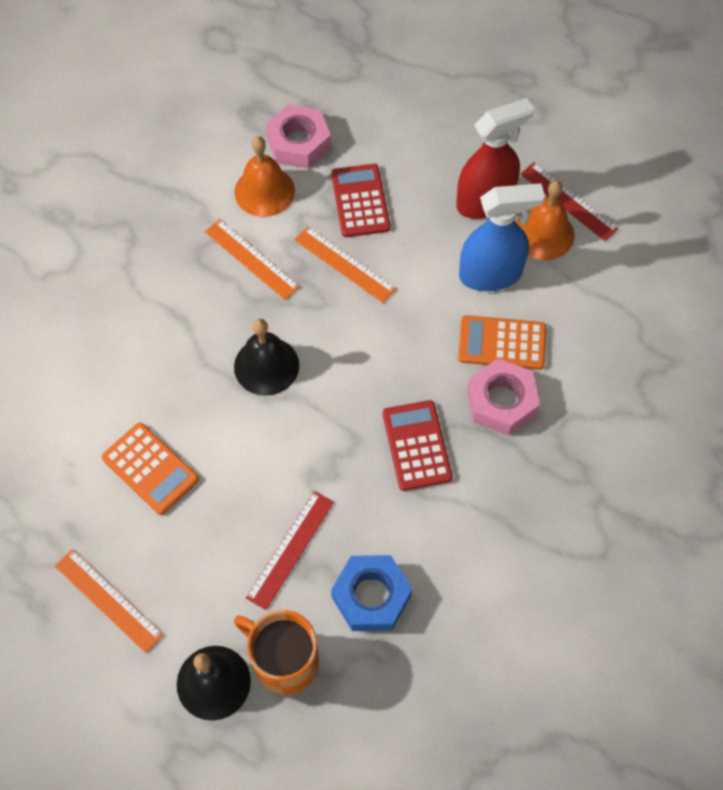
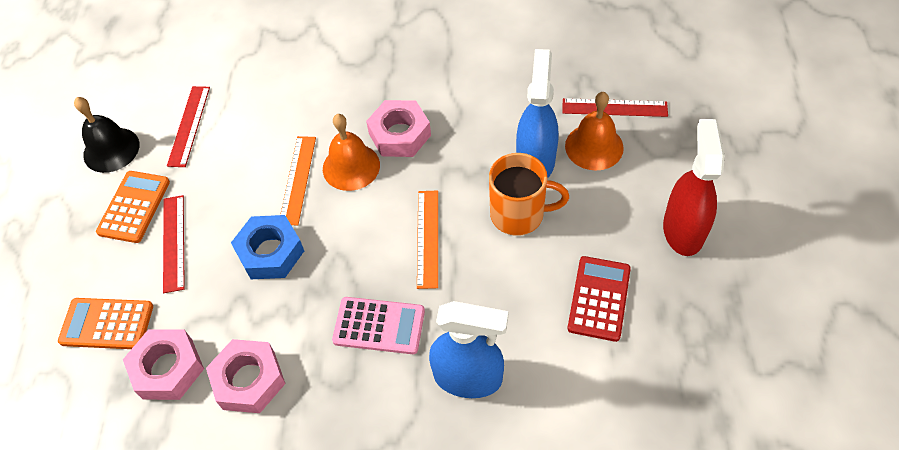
black bell: [177,646,251,721] [234,319,299,396] = 2 -> [74,97,139,173] = 1
blue spray bottle: [459,183,545,291] = 1 -> [429,301,508,398] [516,49,558,177] = 2
orange ruler: [55,549,163,653] [205,219,300,300] [294,226,396,303] = 3 -> [280,136,316,226] [417,191,438,289] = 2
pink calculator: none = 0 -> [332,297,425,354] = 1
pink nut: [265,104,331,169] [467,358,540,435] = 2 -> [123,329,204,400] [206,339,286,413] [366,100,431,157] = 3
red calculator: [331,164,390,237] [383,400,453,491] = 2 -> [567,256,631,342] = 1
red ruler: [246,491,334,610] [520,162,619,241] = 2 -> [163,195,185,293] [167,86,210,167] [563,98,668,117] = 3

